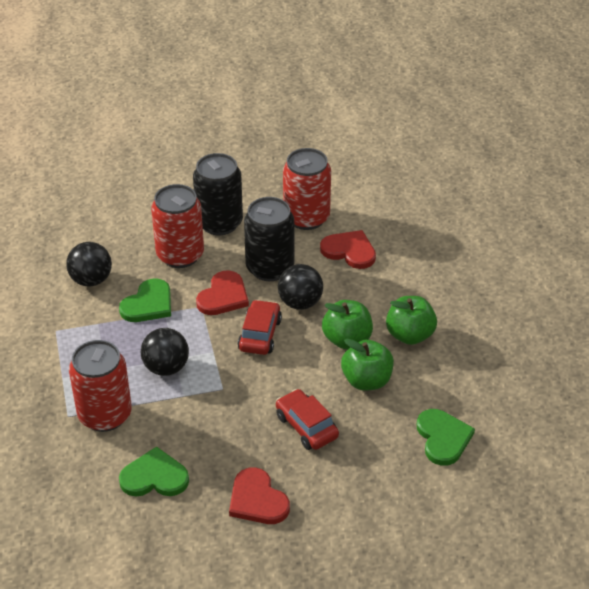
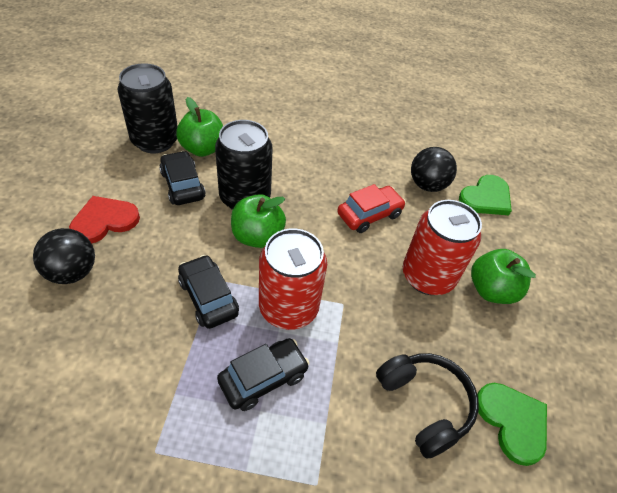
black ball: [66,242,112,287] [141,328,189,376] [278,264,323,310] = 3 -> [33,228,95,284] [411,147,457,192] = 2
black car: none = 0 -> [159,151,206,205] [178,255,239,329] [217,338,310,411] = 3
black headphones: none = 0 -> [376,353,479,459] = 1
green heart: [119,278,171,322] [119,446,189,496] [417,409,475,466] = 3 -> [459,175,512,215] [477,383,547,466] = 2
red can: [69,340,132,432] [151,184,204,268] [283,148,331,230] = 3 -> [259,228,327,330] [403,200,482,295] = 2
red car: [238,300,282,355] [276,389,339,450] = 2 -> [337,184,406,233] = 1
red heart: [196,270,249,315] [229,467,290,524] [320,230,376,269] = 3 -> [69,196,140,243] = 1

